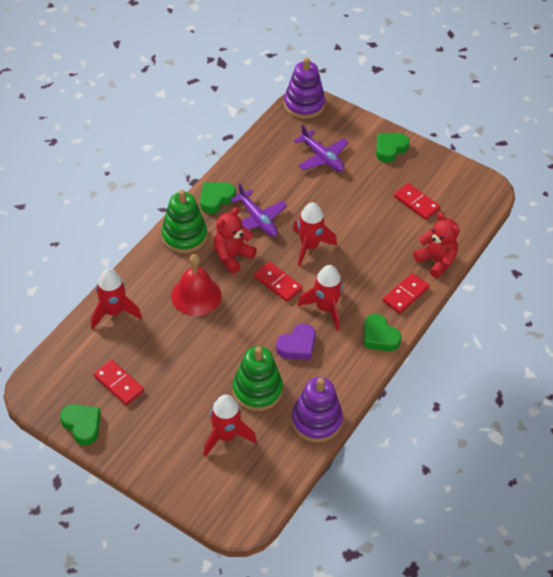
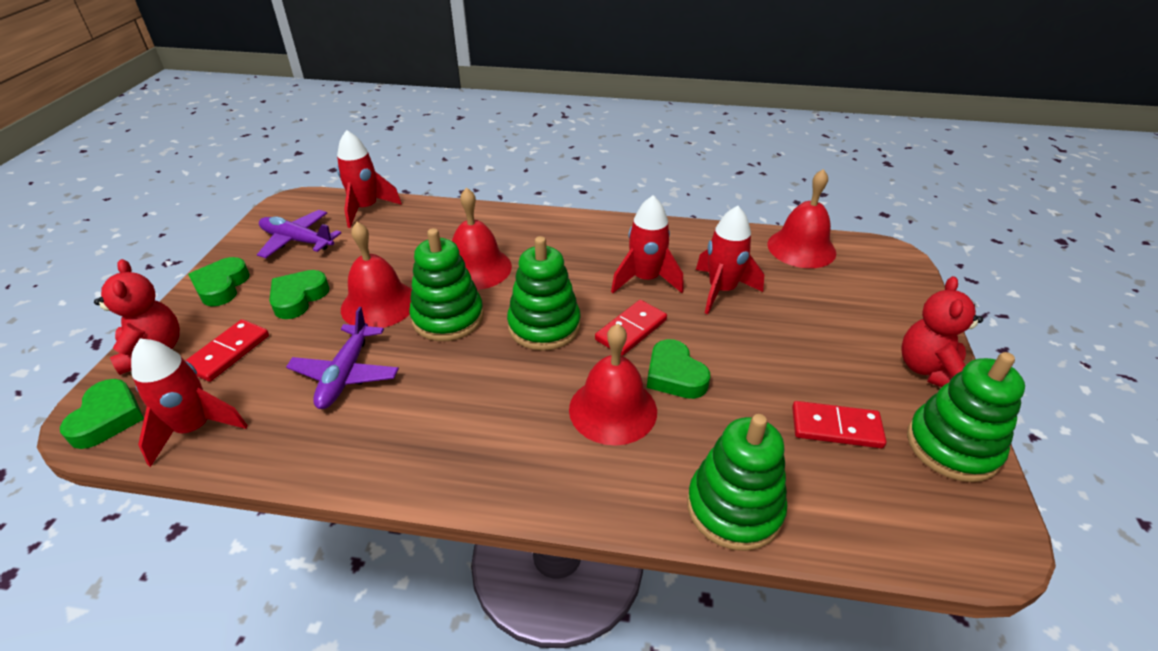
green stacking toy: [161,190,207,253] [233,346,283,411] = 2 -> [409,228,484,341] [507,236,581,351] [687,414,787,551] [907,352,1025,482] = 4
purple heart: [276,324,316,360] = 1 -> none = 0
purple stacking toy: [284,58,325,119] [291,377,343,442] = 2 -> none = 0
red bell: [171,254,222,316] = 1 -> [341,222,412,328] [452,187,512,290] [569,324,657,446] [768,169,836,268] = 4
red domino: [93,360,144,405] [254,262,302,302] [383,273,430,314] [394,183,440,220] = 4 -> [185,319,269,382] [595,300,667,356] [792,401,886,448] = 3

